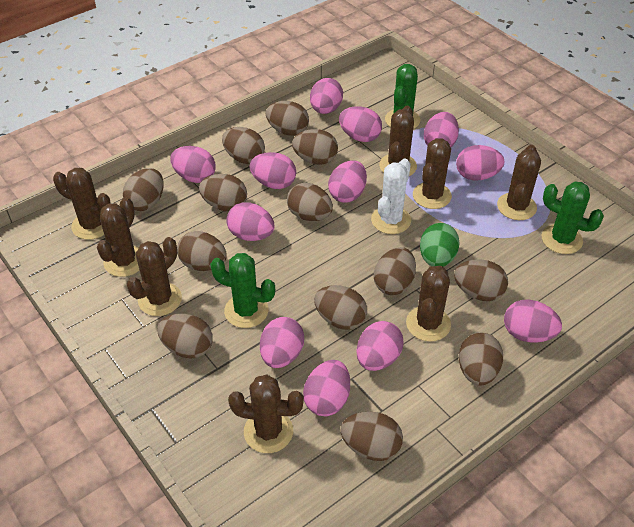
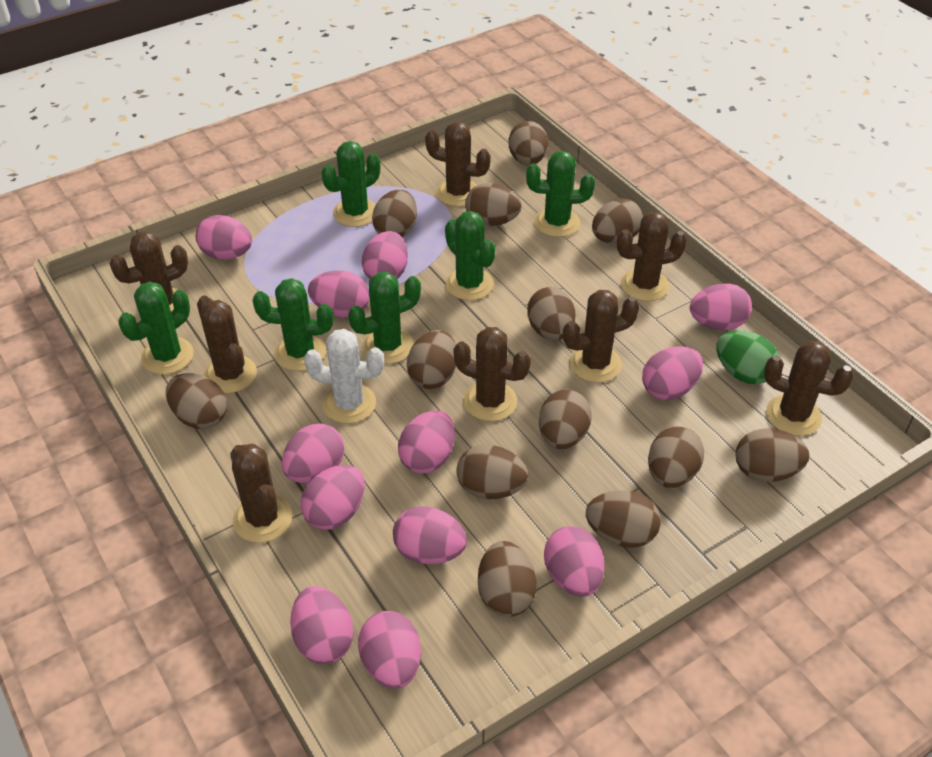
green cactus: [210,253,275,328] [385,64,421,129] [542,181,604,254] = 3 -> [119,282,194,374] [252,278,333,371] [322,141,380,227] [348,272,421,364] [445,211,496,300] [526,151,595,237] = 6

